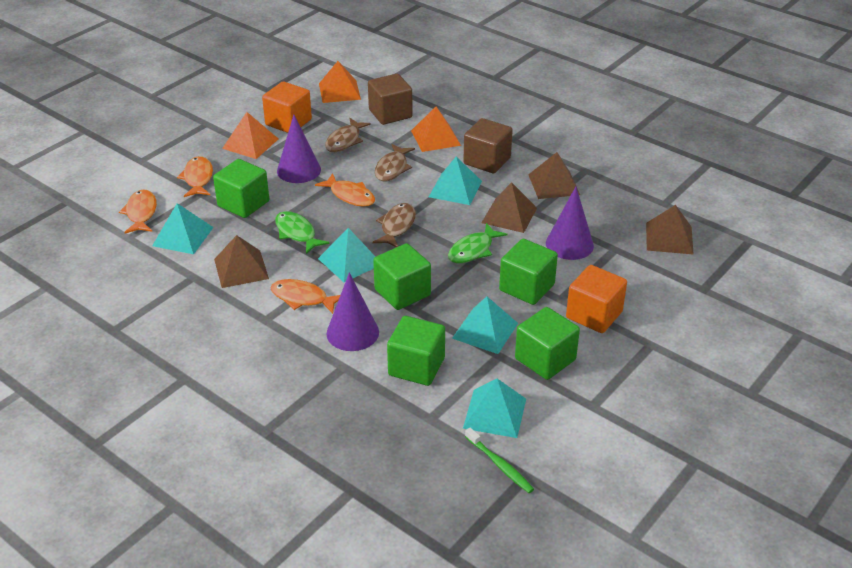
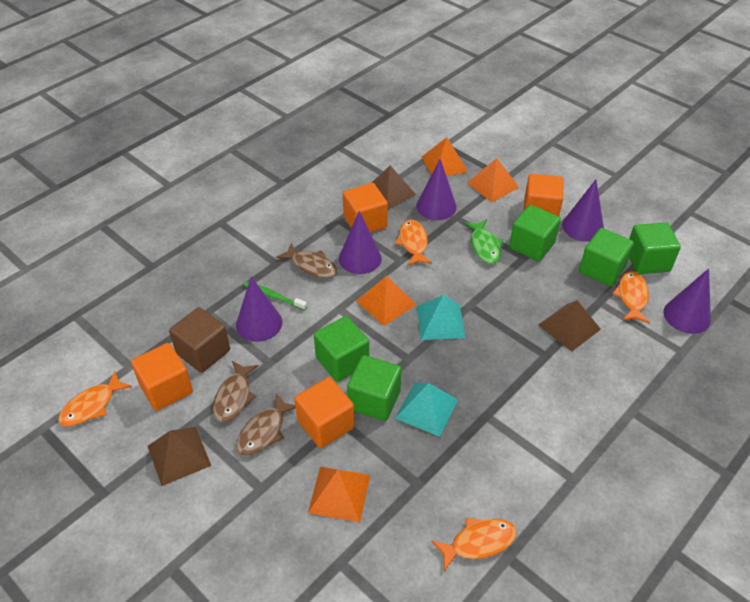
brown cube: [368,74,413,125] [463,118,513,174] = 2 -> [169,307,230,373] = 1
brown pyramid: [214,235,269,288] [481,182,537,233] [528,152,580,199] [646,205,694,255] = 4 -> [148,427,211,486] [372,165,416,209] [538,300,601,352] = 3
green fish: [275,211,329,254] [448,223,508,264] = 2 -> [464,219,503,264] = 1
orange cube: [262,81,312,133] [566,265,627,333] = 2 -> [131,343,193,411] [294,377,355,448] [343,183,388,233] [524,174,563,216] = 4
orange pyramid: [222,112,278,159] [319,61,361,103] [411,107,461,152] = 3 -> [308,467,370,522] [356,276,417,326] [422,137,468,176] [467,158,519,202] = 4
purple cone: [277,115,321,183] [326,273,379,351] [546,187,594,260] = 3 -> [236,276,282,342] [339,211,382,274] [416,159,457,220] [562,180,604,241] [664,268,711,334] = 5
turquoise pyramid: [152,203,214,254] [318,228,375,282] [429,157,482,205] [452,296,518,354] [463,379,526,438] = 5 -> [395,383,458,437] [417,295,465,340] = 2

